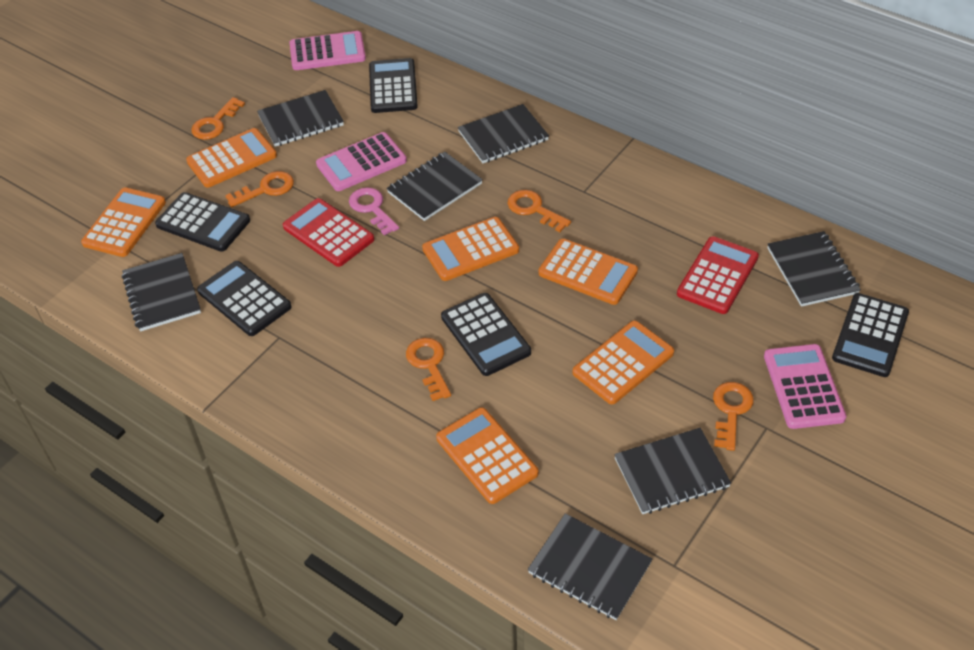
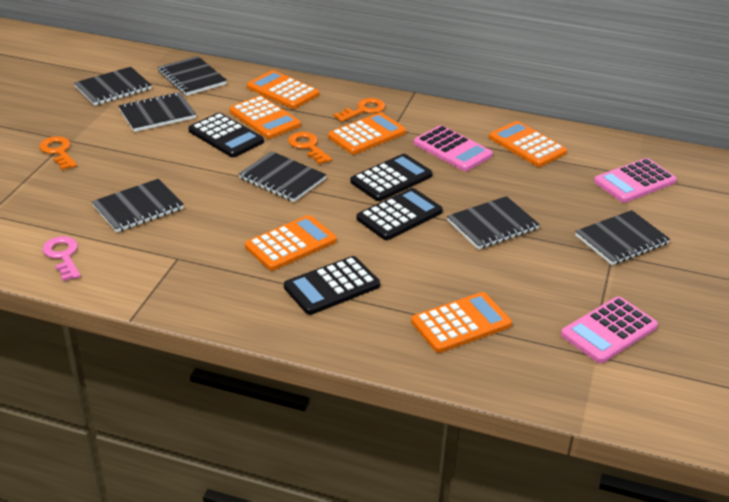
black calculator: [155,192,250,252] [197,261,291,336] [369,58,418,113] [441,293,531,376] [832,293,909,377] = 5 -> [188,113,264,157] [284,256,380,315] [350,154,433,201] [357,188,443,240] = 4
orange key: [191,97,245,140] [225,171,294,207] [406,338,451,401] [507,190,571,232] [713,382,754,451] = 5 -> [39,136,77,170] [288,132,332,164] [333,98,385,122] = 3
red calculator: [283,198,374,267] [677,236,759,314] = 2 -> none = 0

